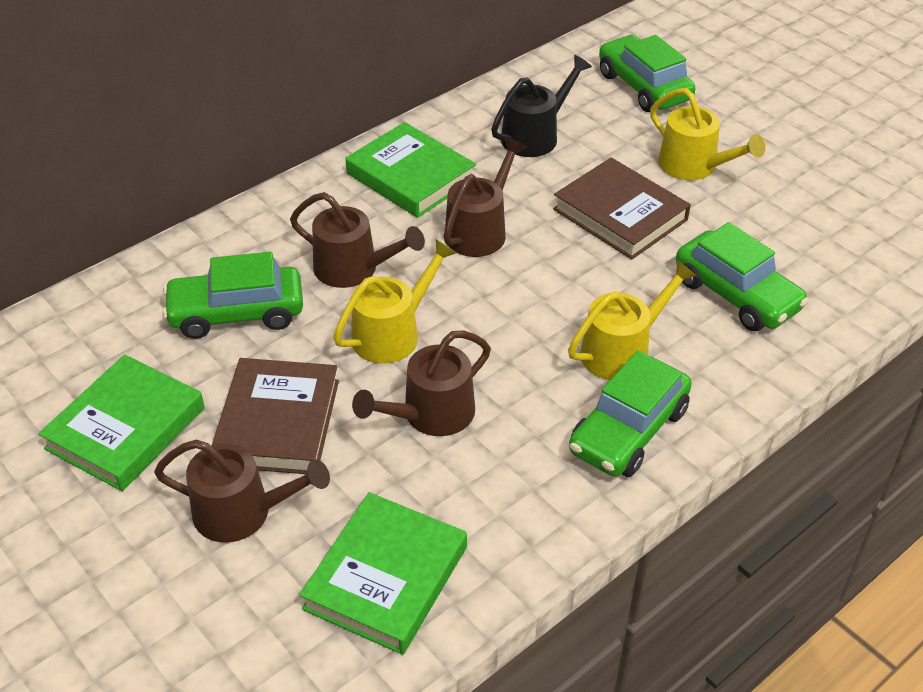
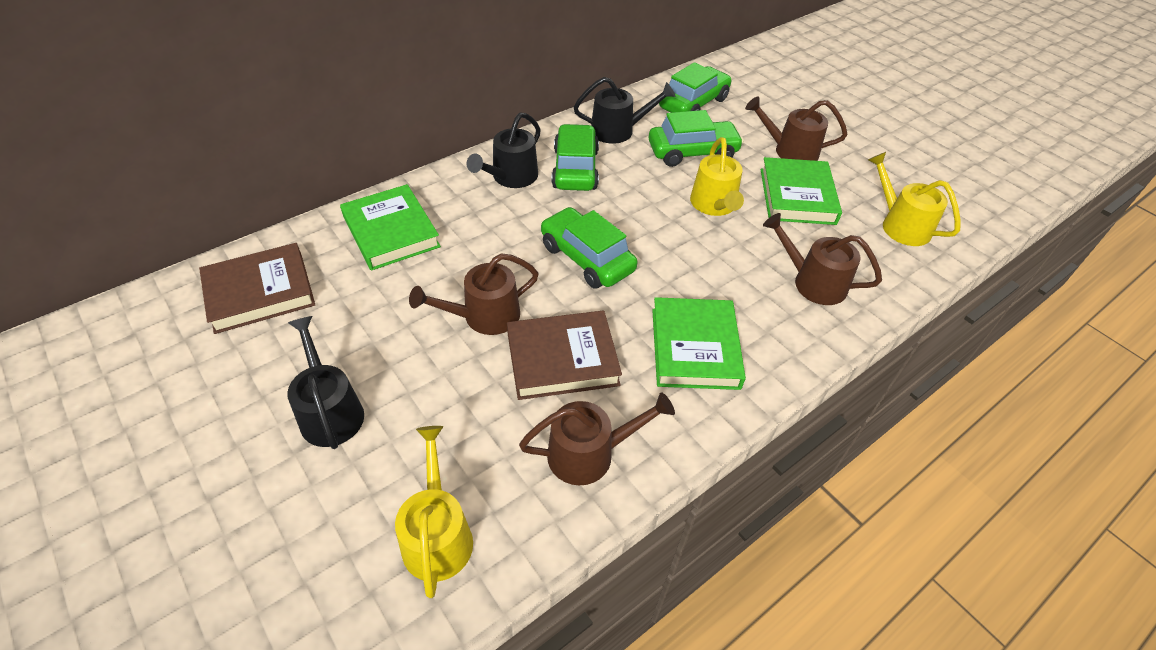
black watering can: [491,55,592,157] = 1 -> [287,316,364,449] [467,112,541,188] [574,77,675,144] = 3

